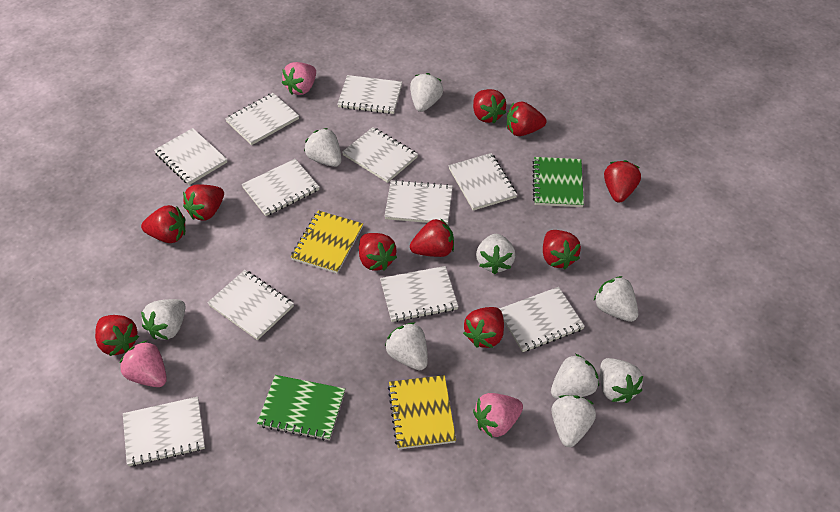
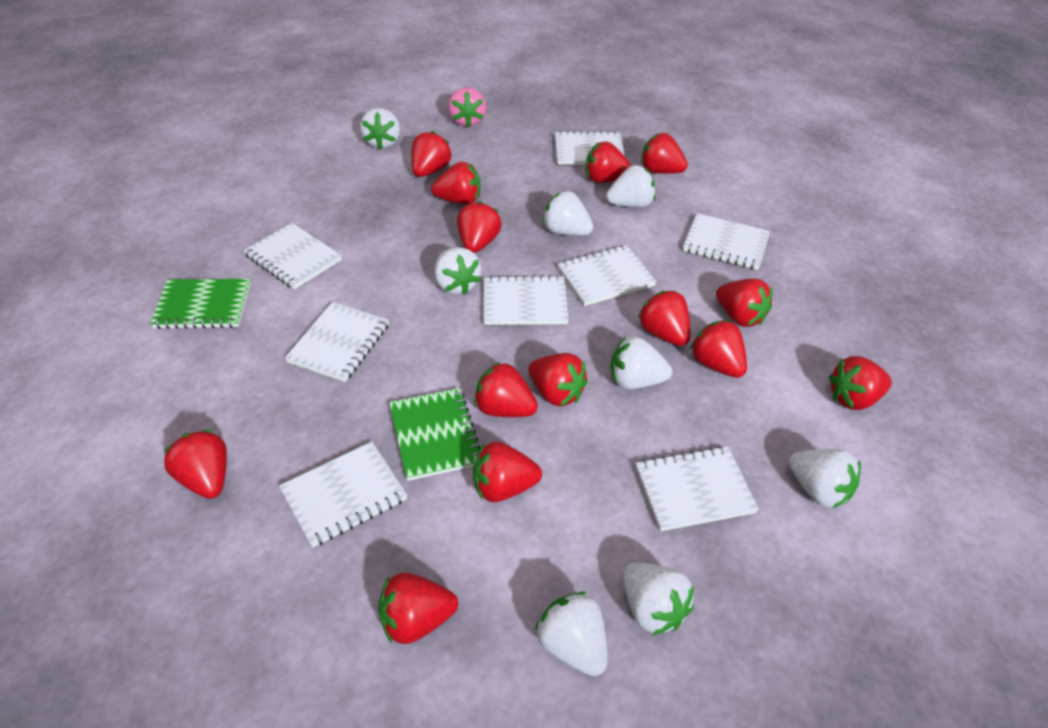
pink strawberry: [120,341,167,387] [282,62,316,95] [473,393,523,437] = 3 -> [448,87,486,128] = 1
red strawberry: [95,315,139,356] [141,205,186,243] [183,184,224,221] [359,233,397,271] [410,218,454,257] [463,307,504,348] [473,89,506,123] [507,101,546,136] [543,230,581,269] [604,160,641,203] = 10 -> [163,430,227,499] [378,572,458,644] [411,131,452,177] [431,162,481,205] [457,201,502,253] [473,441,542,502] [474,362,538,417] [528,353,588,406] [586,141,632,183] [638,291,691,346] [641,133,688,174] [690,320,747,378] [716,279,772,327] [829,356,892,410] = 14
white notebook: [123,397,205,466] [154,128,227,185] [207,270,294,340] [225,93,299,145] [242,159,319,216] [337,75,402,114] [342,127,418,183] [380,266,459,322] [384,180,453,225] [449,153,517,211] [499,287,585,352] = 11 -> [243,223,342,289] [279,442,407,548] [285,302,389,382] [484,275,569,325] [555,131,625,165] [557,245,657,306] [636,446,759,531] [683,213,770,270] = 8
white strawberry: [141,299,186,340] [304,128,341,167] [385,322,428,370] [410,73,443,112] [476,234,515,275] [551,354,599,399] [551,395,596,447] [594,276,638,322] [600,358,643,403] = 9 -> [360,108,400,149] [435,247,482,295] [535,592,607,676] [542,191,593,236] [606,165,656,208] [610,337,672,389] [624,563,694,635] [789,449,861,509] = 8
yellow notebook: [291,210,363,274] [388,375,456,449] = 2 -> none = 0

